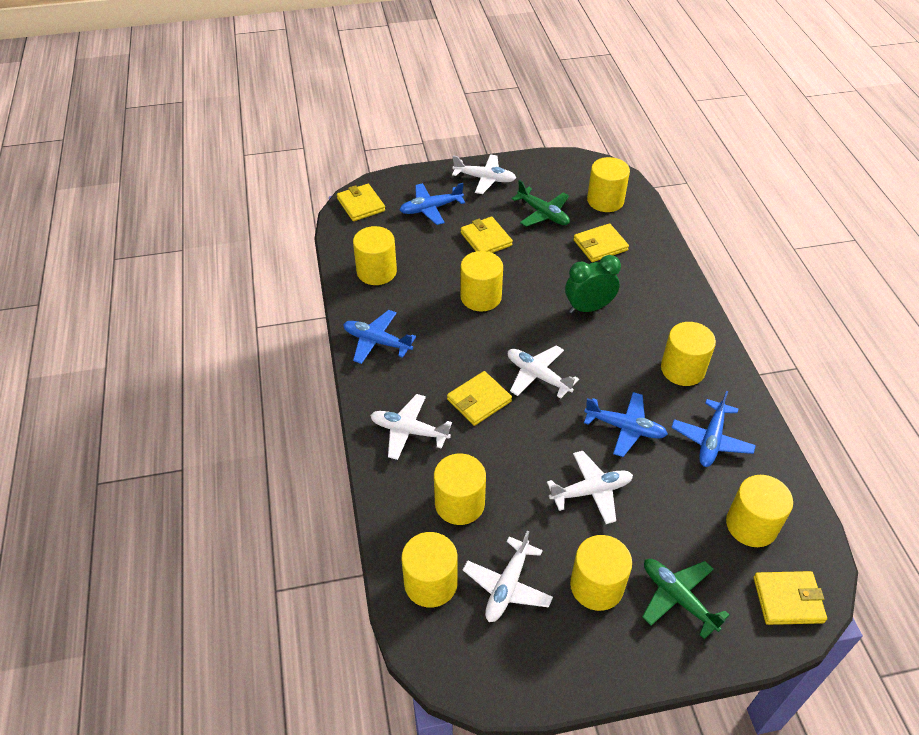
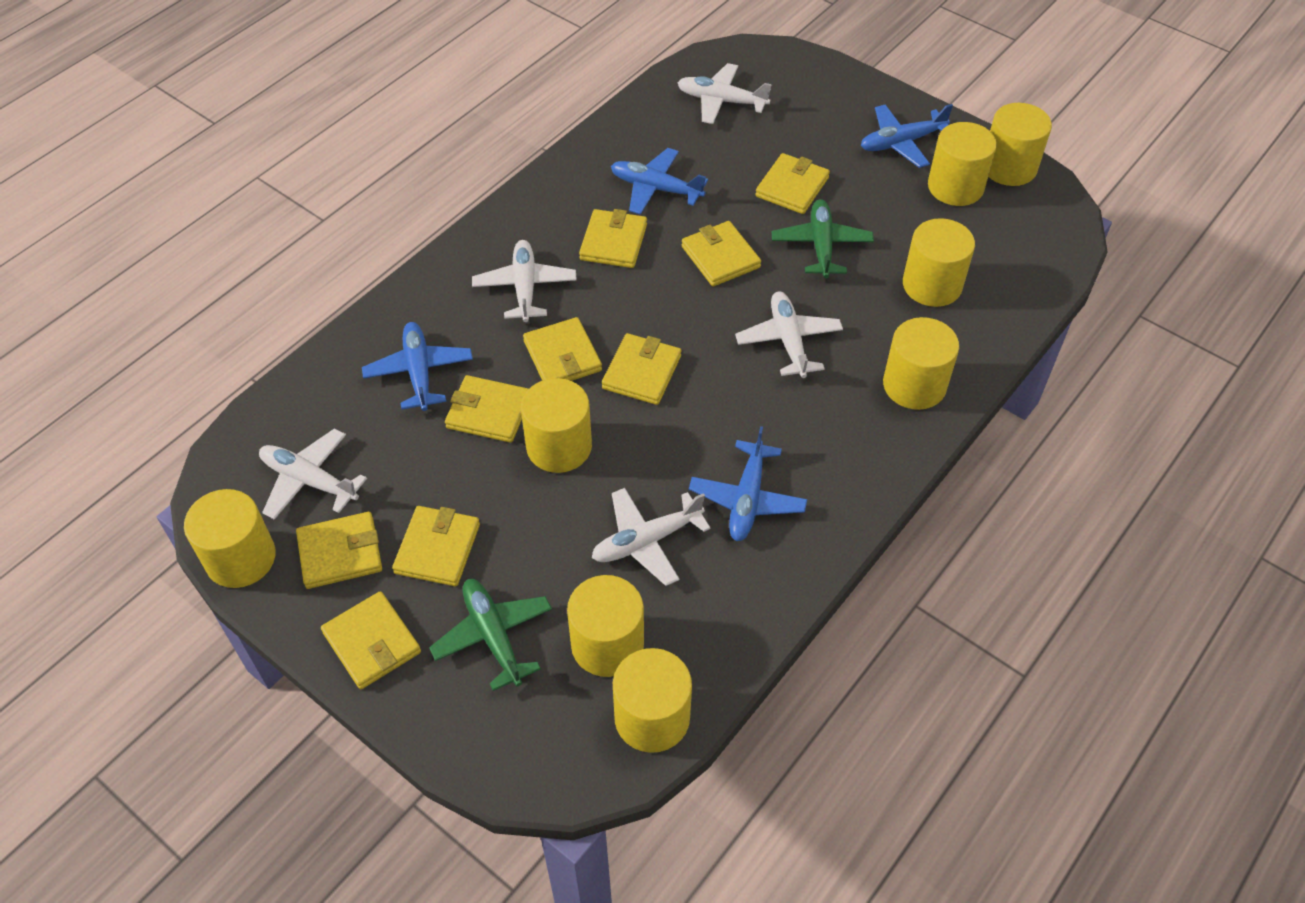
green clock: [565,255,621,313] = 1 -> none = 0
yellow wallet: [337,184,385,221] [447,371,512,426] [460,217,513,253] [574,223,629,262] [754,571,827,625] = 5 -> [296,512,382,589] [321,591,421,689] [392,506,480,586] [445,375,528,443] [523,317,602,381] [579,209,647,268] [602,333,681,405] [682,221,761,286] [755,153,830,214] = 9

